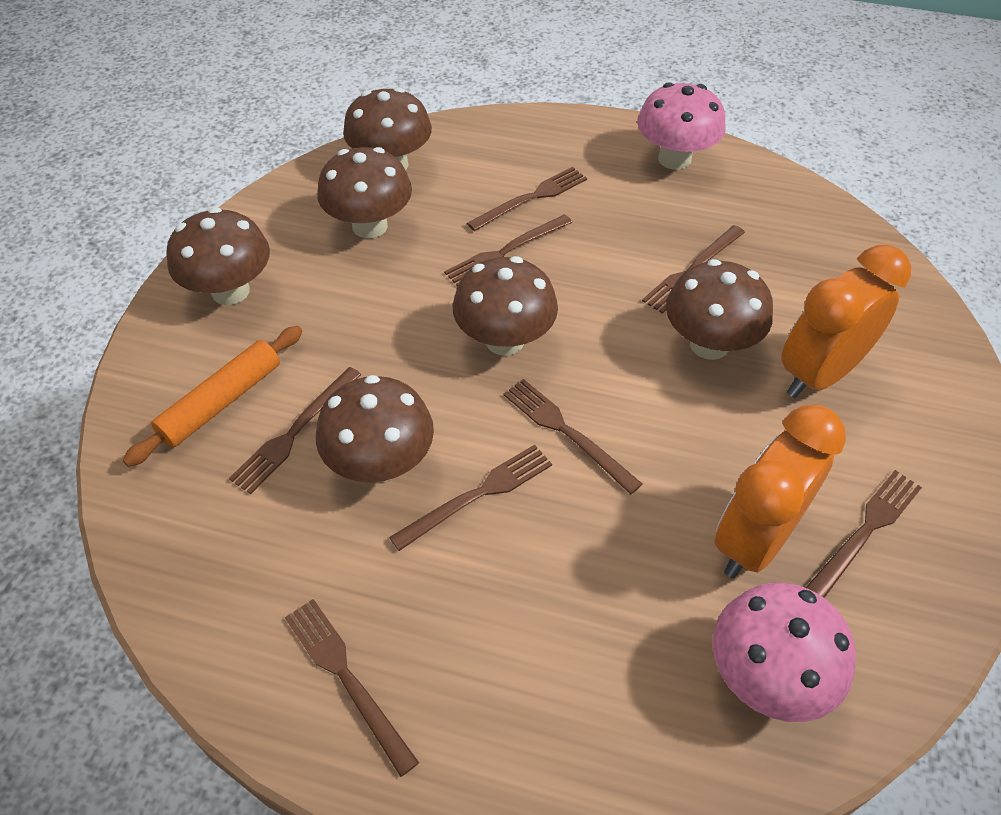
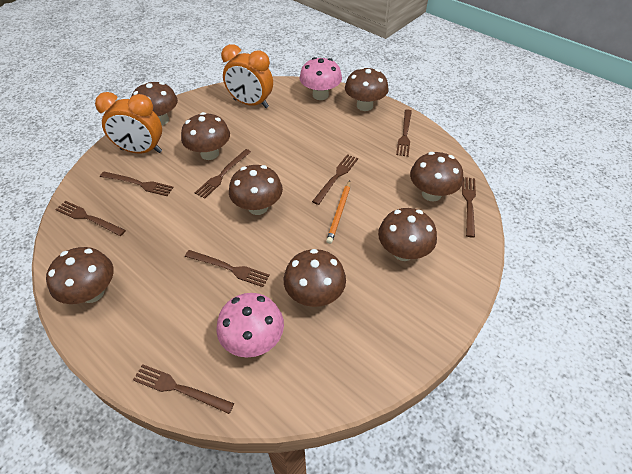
brown mushroom: [166,207,270,305] [316,375,434,483] [317,147,412,239] [343,87,432,170] [453,256,558,355] [666,259,773,360] = 6 -> [46,247,114,304] [131,82,178,126] [181,112,230,160] [229,165,283,215] [284,249,346,307] [345,67,389,111] [378,208,437,261] [410,152,463,201] = 8
orange pencil: none = 0 -> [326,180,350,244] = 1
orange rolling pin: [123,326,303,467] = 1 -> none = 0

